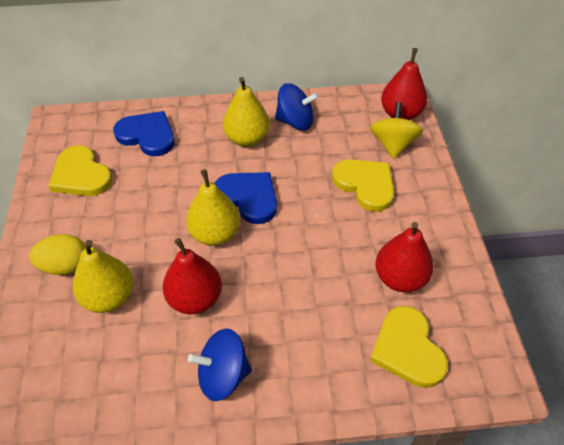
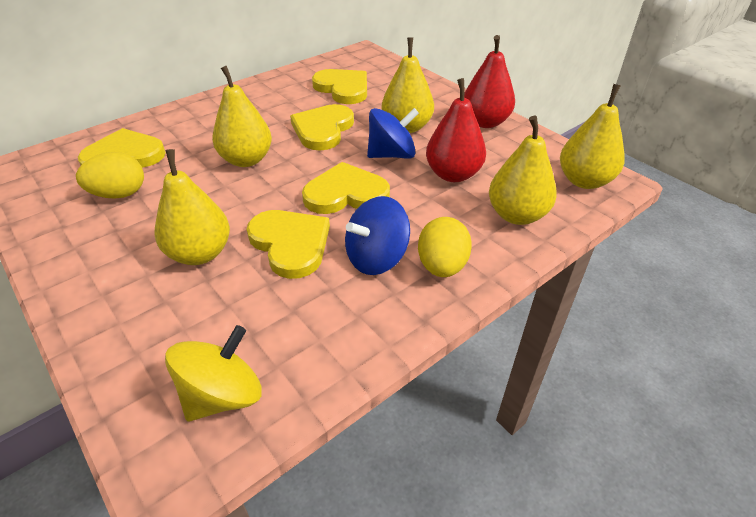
blue heart: [113,111,174,156] [214,172,277,224] = 2 -> none = 0
red pear: [163,238,222,314] [375,222,434,292] [381,48,427,120] = 3 -> [426,78,486,182] [464,35,515,128] = 2
yellow egg: [29,234,86,275] = 1 -> [76,152,144,199] [418,217,472,277] = 2
yellow heart: [48,145,112,196] [332,159,394,212] [370,306,448,388] = 3 -> [78,128,166,167] [246,210,330,279] [290,104,354,150] [302,162,390,214] [312,69,367,104] = 5
yellow pear: [73,240,133,313] [186,169,240,246] [223,77,270,147] = 3 -> [155,149,230,265] [212,66,272,167] [382,37,434,133] [489,116,557,225] [560,84,625,189] = 5

